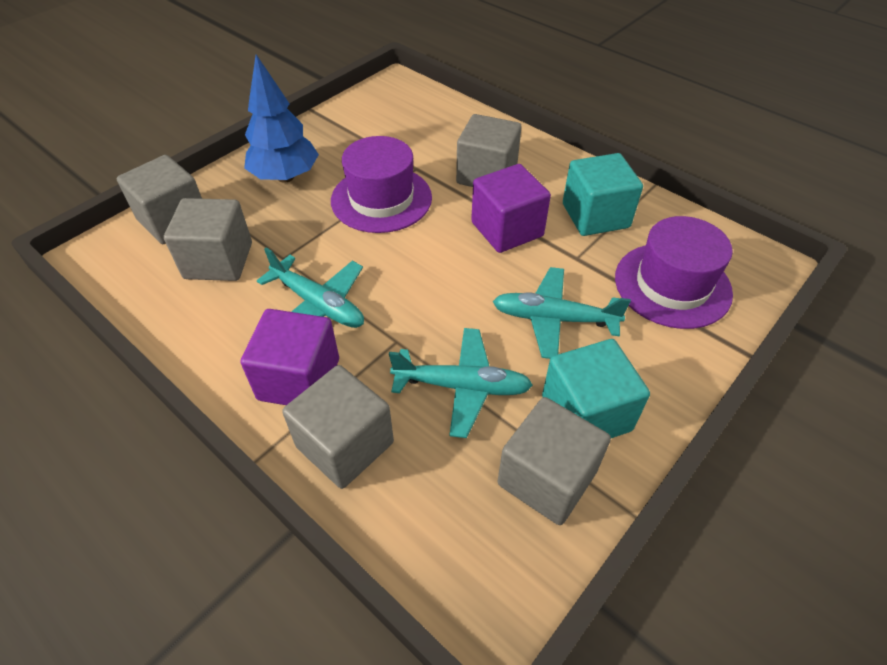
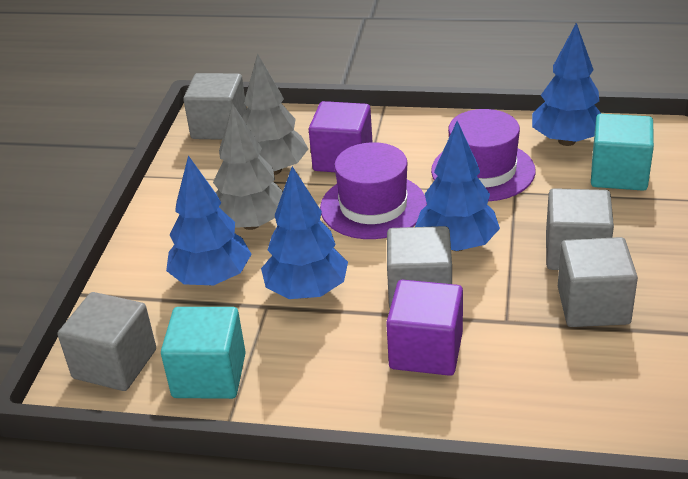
blue tree: [244,54,319,183] = 1 -> [166,155,252,285] [261,166,348,299] [415,121,500,251] [532,23,601,146] = 4
grey tree: none = 0 -> [213,104,283,230] [242,53,308,175] = 2
turquoise plane: [257,248,364,328] [389,328,533,438] [493,267,631,359] = 3 -> none = 0

